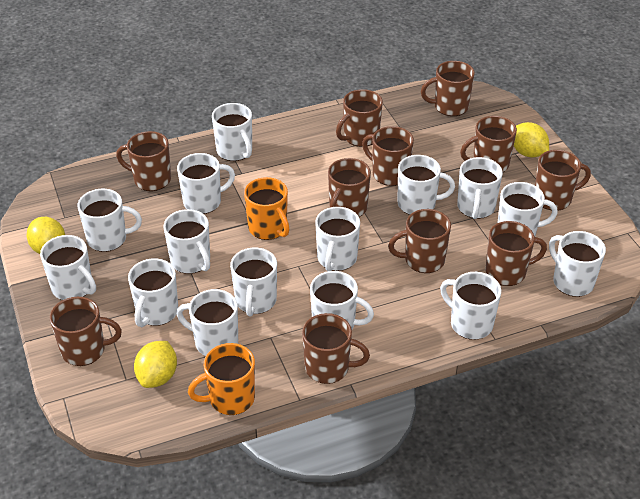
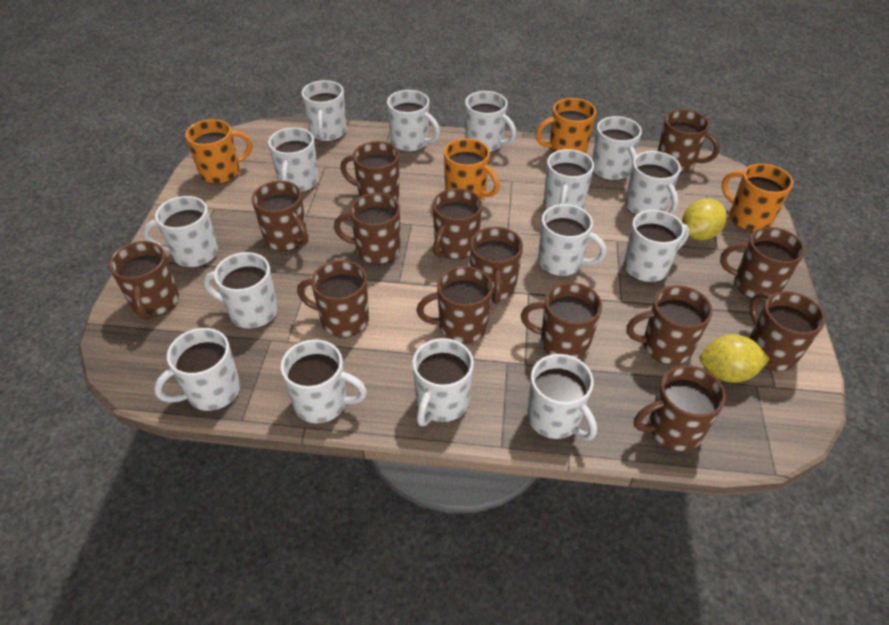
brown mug: [50,297,122,366] [116,131,171,191] [302,313,370,384] [328,158,371,217] [336,89,383,147] [362,126,414,186] [388,209,451,273] [421,61,475,116] [460,116,517,172] [486,221,547,286] [535,150,591,211] = 11 -> [109,241,179,320] [252,181,308,251] [297,260,369,338] [334,193,400,265] [340,141,399,200] [417,266,493,344] [433,188,482,260] [470,227,523,304] [521,282,602,359] [626,285,713,365] [634,365,726,451] [658,109,720,173] [720,227,805,301] [749,291,825,371] = 14
orange mug: [188,343,255,415] [244,177,289,240] = 2 -> [185,119,252,184] [444,138,500,200] [536,98,596,154] [722,163,793,232] = 4
yellow lemon: [27,217,65,254] [134,341,177,388] [514,122,549,158] = 3 -> [682,198,727,240] [700,334,770,383] = 2

